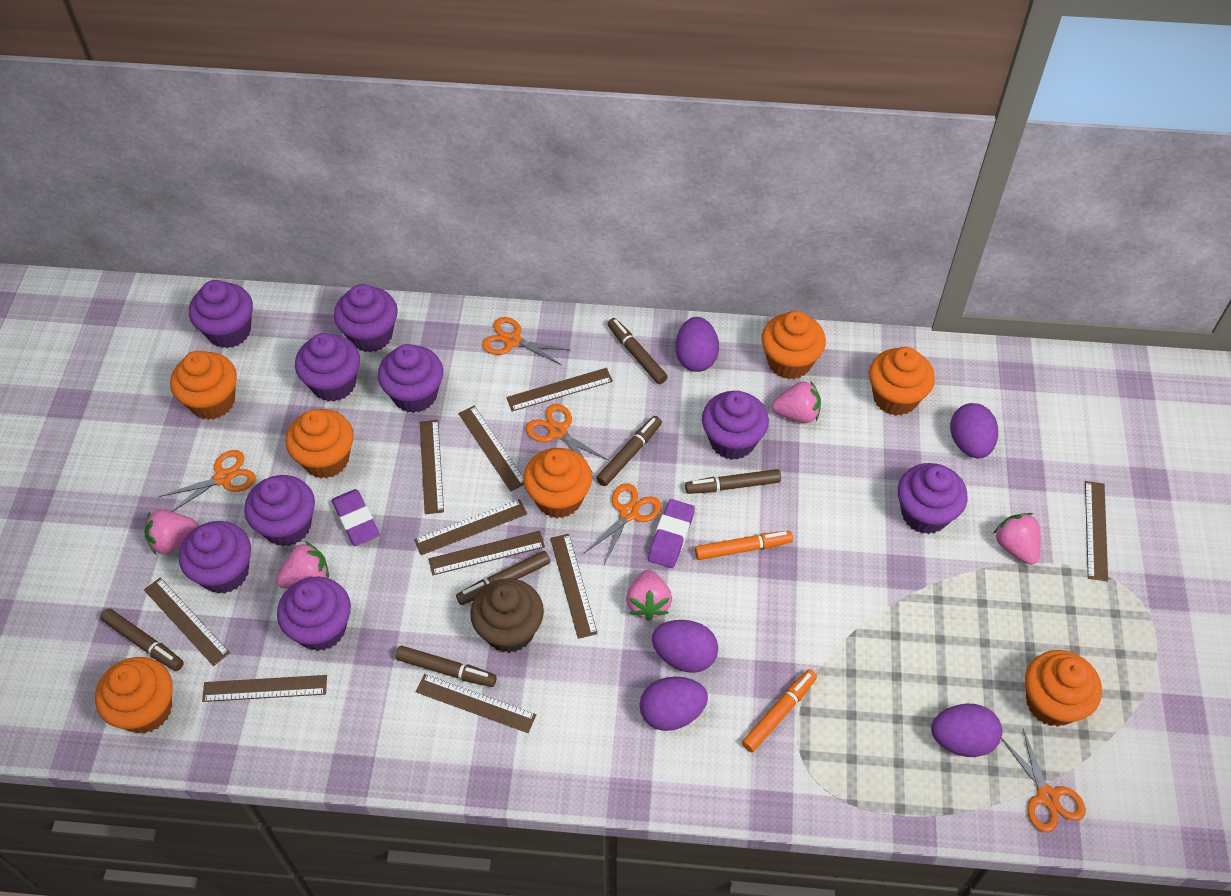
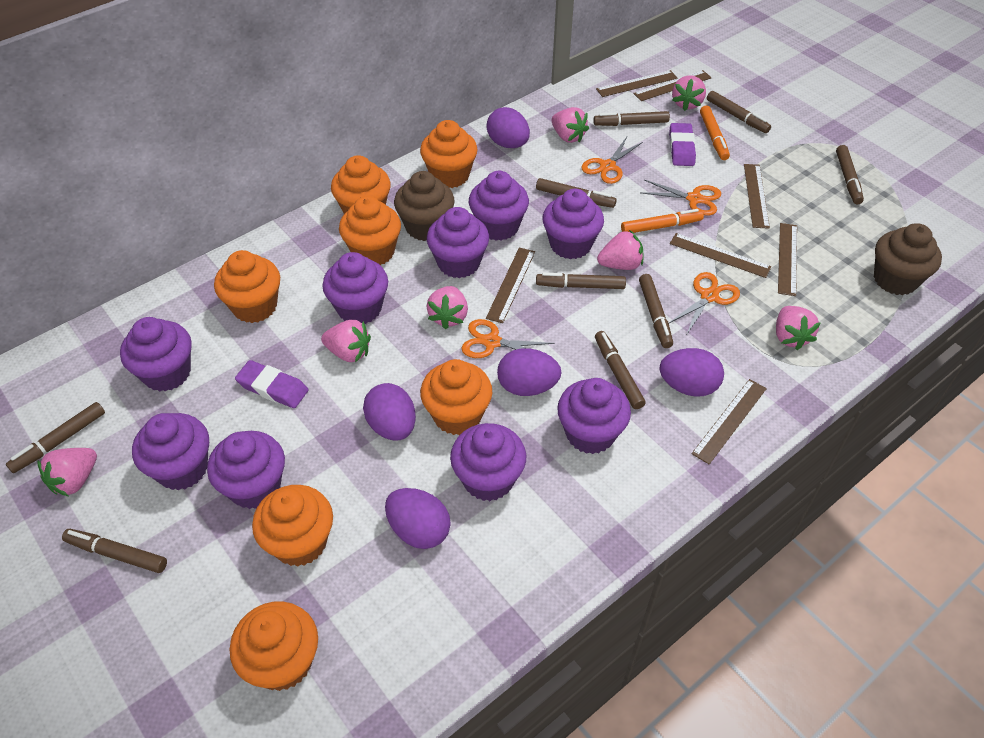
brown cupcake: [470,578,544,653] = 1 -> [394,171,455,241] [874,223,942,295] = 2
brown marker: [100,608,184,671] [395,646,497,687] [456,551,550,605] [596,416,662,486] [608,318,667,384] [685,469,781,494] = 6 -> [6,402,105,473] [62,529,167,573] [536,178,617,208] [536,273,626,289] [593,111,670,126] [595,331,646,409] [639,274,673,348] [707,91,771,133] [836,145,864,204] = 9
brown ruler: [144,577,230,666] [202,675,327,702] [414,499,527,555] [415,674,536,733] [420,420,444,514] [428,531,545,575] [458,405,524,492] [506,368,613,411] [550,534,598,639] [1085,481,1108,582] = 10 -> [486,247,535,323] [596,70,677,97] [633,70,712,101] [670,233,771,278] [692,379,767,464] [744,164,770,229] [778,223,797,296] = 7
orange scissors: [159,450,256,512] [482,317,570,365] [526,404,609,473] [585,483,662,564] [1001,728,1086,833] = 5 -> [461,319,555,358] [581,137,643,184] [640,180,721,216] [669,272,740,334] = 4
pink strawberry: [145,510,199,555] [276,541,329,589] [626,570,672,621] [772,381,821,423] [993,513,1041,565] = 5 -> [38,448,97,496] [321,320,371,362] [426,286,468,329] [552,107,589,143] [597,230,644,270] [672,76,706,111] [776,306,821,350] = 7

